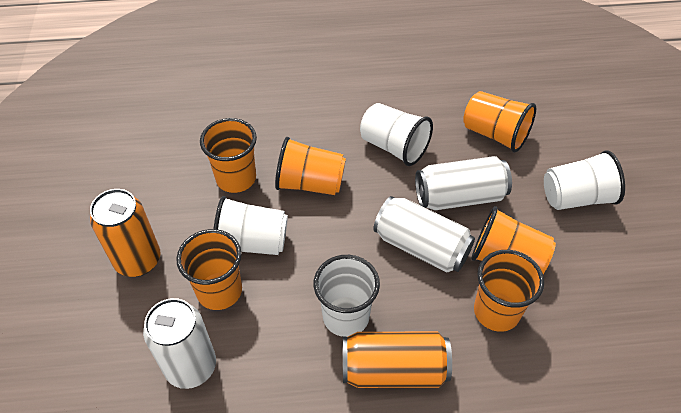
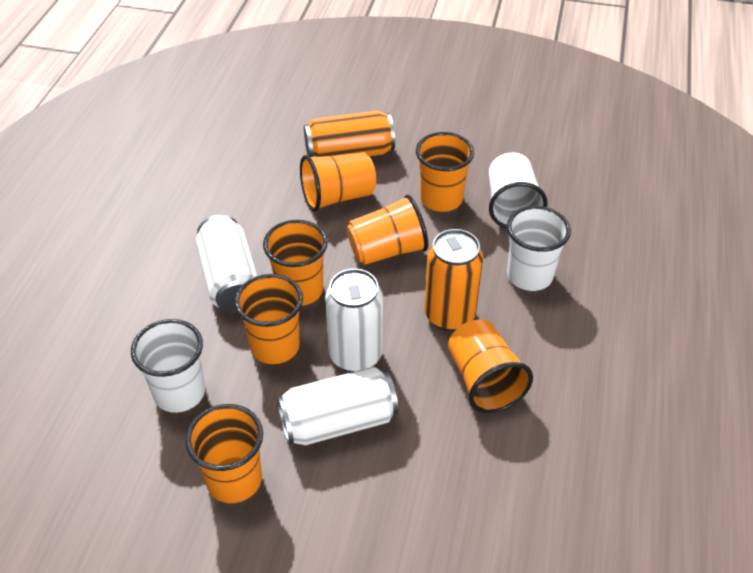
orange cup: [176,229,242,310] [200,118,257,193] [275,137,346,195] [463,91,536,152] [471,206,556,274] [474,250,544,332] = 6 -> [185,404,263,503] [235,274,303,364] [263,220,328,306] [300,153,376,212] [347,195,428,265] [416,132,474,212] [448,319,533,413] = 7
white cup: [214,196,288,255] [314,255,380,337] [360,103,433,166] [544,150,625,210] = 4 -> [131,319,205,413] [489,153,548,229] [507,206,571,291] = 3

